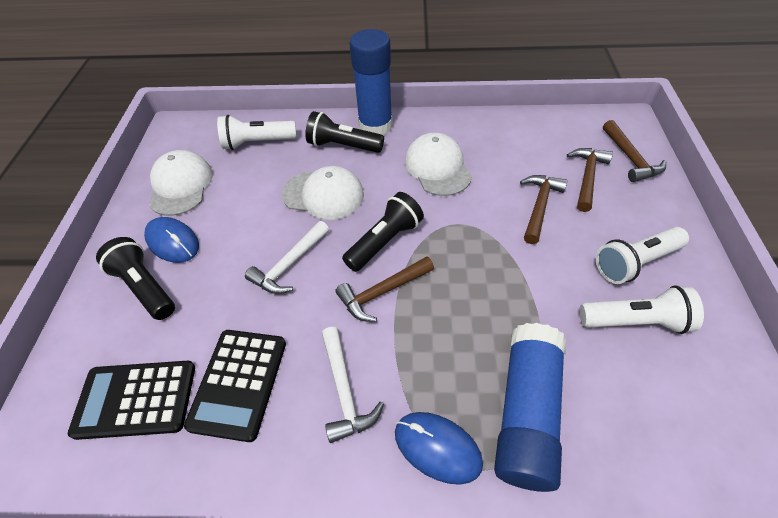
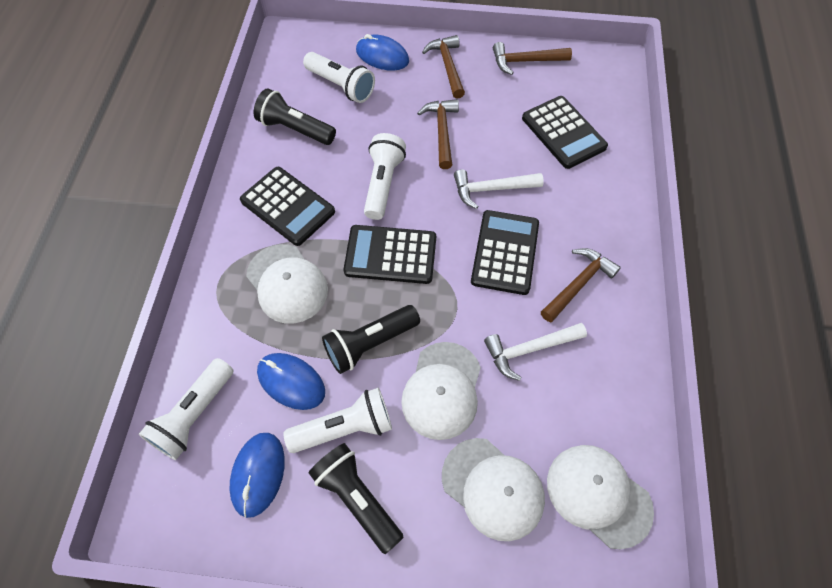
black calculator: [68,361,195,440] [184,330,286,442] = 2 -> [240,167,335,246] [343,225,436,284] [471,210,539,295] [522,96,608,169] = 4
blue glue stick: [349,29,393,135] [494,323,566,492] = 2 -> none = 0
blue mouse: [144,217,199,263] [395,412,483,485] = 2 -> [230,433,285,518] [257,353,325,410] [356,34,409,71] = 3
white cap: [149,150,213,216] [282,166,364,220] [405,133,472,196] = 3 -> [246,244,328,324] [401,342,481,440] [442,438,545,541] [547,445,654,549] = 4
white flashlight: [217,115,297,150] [579,286,704,334] [596,227,689,284] = 3 -> [139,358,234,460] [283,388,392,453] [303,52,375,103] [364,133,406,220] = 4

